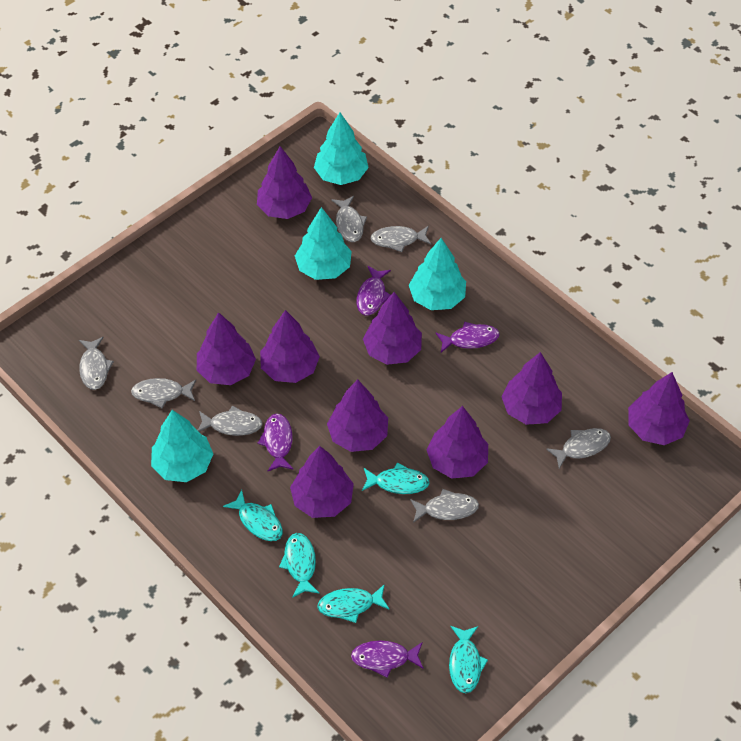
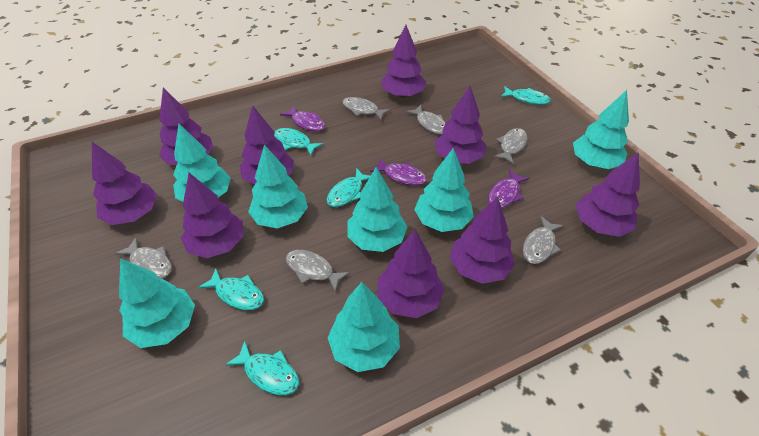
grey fish: [79,337,114,390] [131,378,196,408] [198,406,263,436] [331,196,367,242] [370,226,431,252] [410,489,479,523] [546,428,611,469] = 7 -> [115,237,172,279] [286,250,350,292] [343,97,391,120] [406,105,445,135] [493,128,527,165] [522,216,564,264] = 6
purple fish: [257,413,294,472] [351,641,424,678] [356,266,391,316] [436,322,499,353] = 4 -> [280,106,325,132] [370,158,427,186] [488,169,530,208] = 3
turquoise tree: [151,410,213,482] [295,207,352,280] [314,113,369,185] [409,238,466,310] = 4 -> [119,258,195,348] [173,123,231,202] [248,145,308,228] [328,282,400,372] [347,167,407,252] [414,148,474,232] [573,90,629,169] = 7

